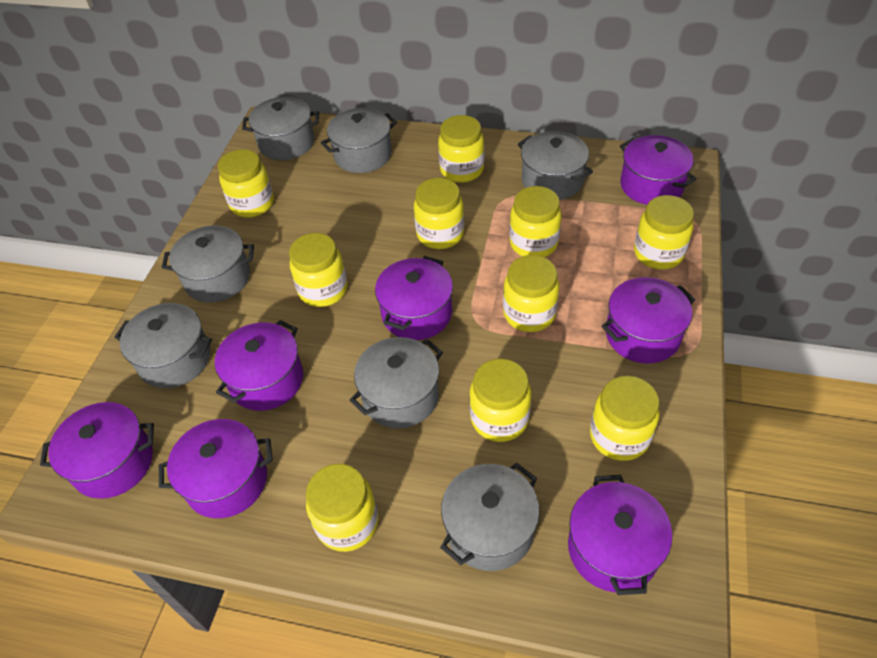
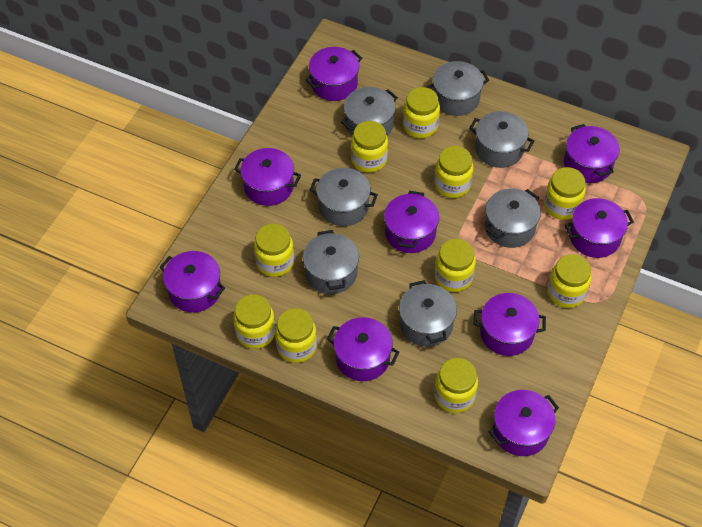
purple pot: [40,402,154,499] [159,419,273,518] [215,320,303,411] [375,256,453,340] [568,475,672,595] [602,277,695,364] [620,135,697,205] = 7 -> [160,251,225,313] [234,148,301,206] [305,47,362,101] [327,317,400,381] [384,191,439,253] [474,293,546,356] [488,390,559,456] [564,124,619,183] [565,198,634,258] = 9

